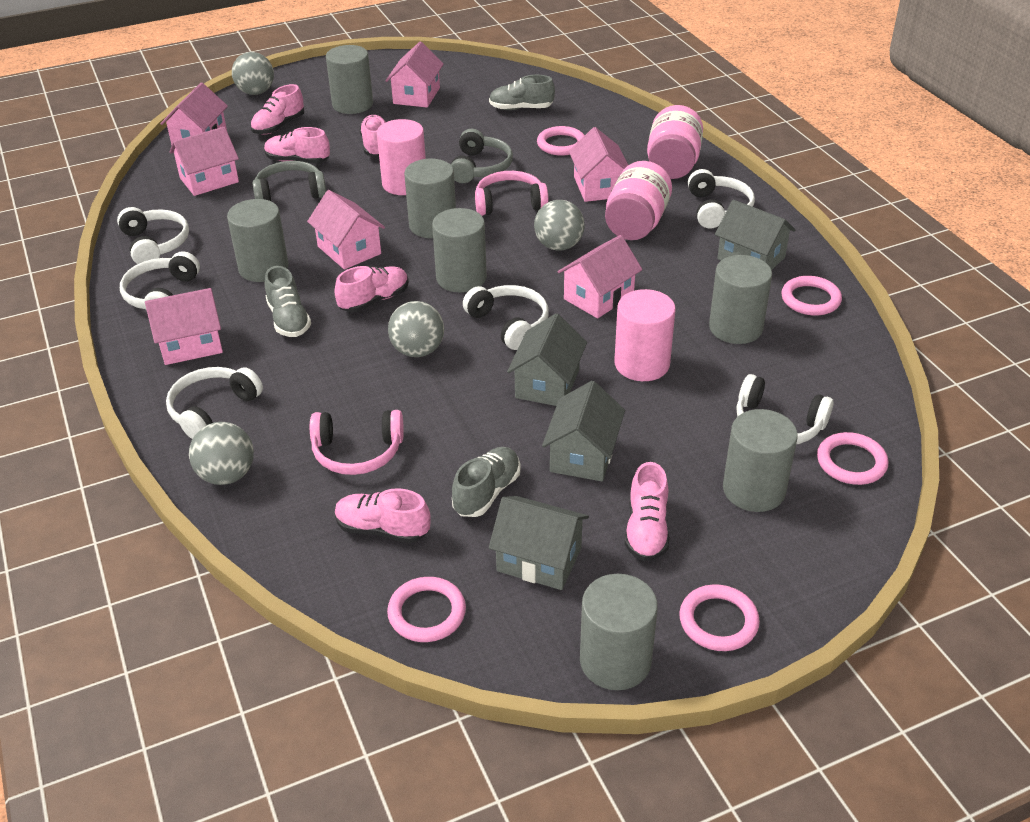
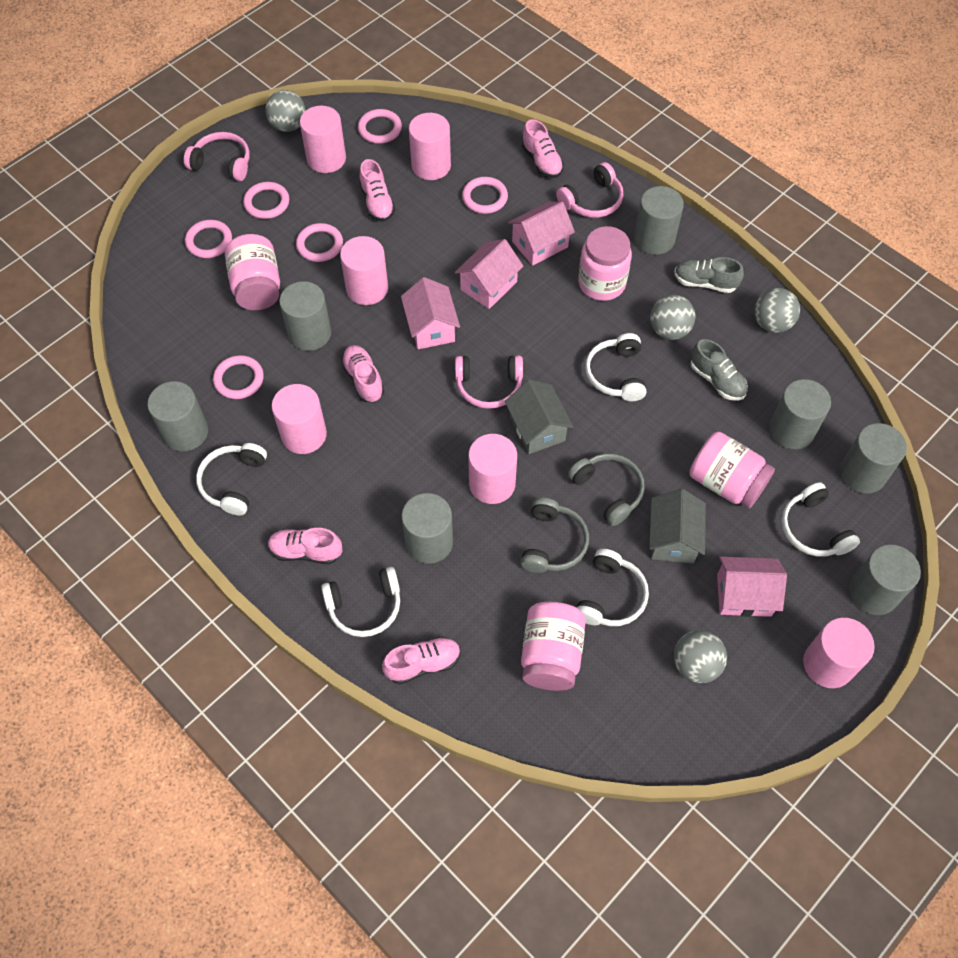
grey house: [489,496,589,590] [507,313,587,406] [542,381,625,481] [715,200,795,270] = 4 -> [505,380,574,454] [649,489,706,563] = 2
grey shoe: [265,266,311,337] [452,447,520,517] [489,75,555,110] = 3 -> [674,257,744,293] [691,339,748,401] = 2
pink cylinder: [377,119,426,195] [614,289,676,381] = 2 -> [272,384,327,454] [300,106,346,173] [340,236,388,305] [409,113,451,180] [468,434,517,504] [803,618,875,688] = 6
pink headphones: [310,410,404,475] [475,171,549,216] = 2 -> [184,132,250,181] [455,355,523,409] [556,162,623,218] = 3
pink house: [145,288,223,365] [161,83,228,145] [170,127,239,196] [307,190,385,270] [385,42,444,107] [558,235,642,318] [569,127,628,202] = 7 -> [401,277,460,349] [455,239,523,309] [508,202,575,266] [717,557,787,617] = 4
pink jar: [605,161,672,240] [647,105,703,179] = 2 -> [225,234,280,310] [521,602,586,691] [578,226,632,301] [689,431,775,509] = 4
pink ring: [387,577,466,642] [537,126,585,156] [679,584,760,651] [781,276,842,316] [817,432,888,485] = 5 -> [185,220,232,258] [213,355,264,399] [243,182,289,219] [296,223,343,262] [358,109,402,144] [462,177,508,214] = 6
pink shoe: [251,84,304,135] [264,127,330,164] [335,266,409,312] [335,488,431,543] [359,115,386,157] [625,462,670,561] = 6 -> [268,528,342,564] [341,345,384,402] [359,159,395,222] [382,636,461,684] [522,119,564,178] = 5
white headphones: [117,207,189,264] [120,251,200,309] [166,367,263,439] [463,285,549,350] [688,169,755,229] [736,374,833,444] = 6 -> [196,443,267,516] [321,567,400,637] [577,549,649,626] [585,333,646,401] [782,482,860,557] = 5

